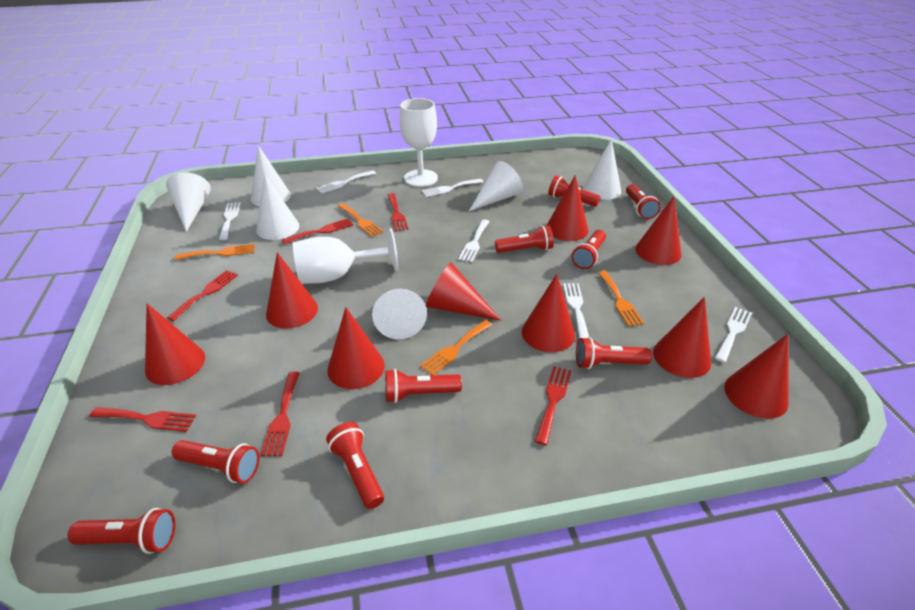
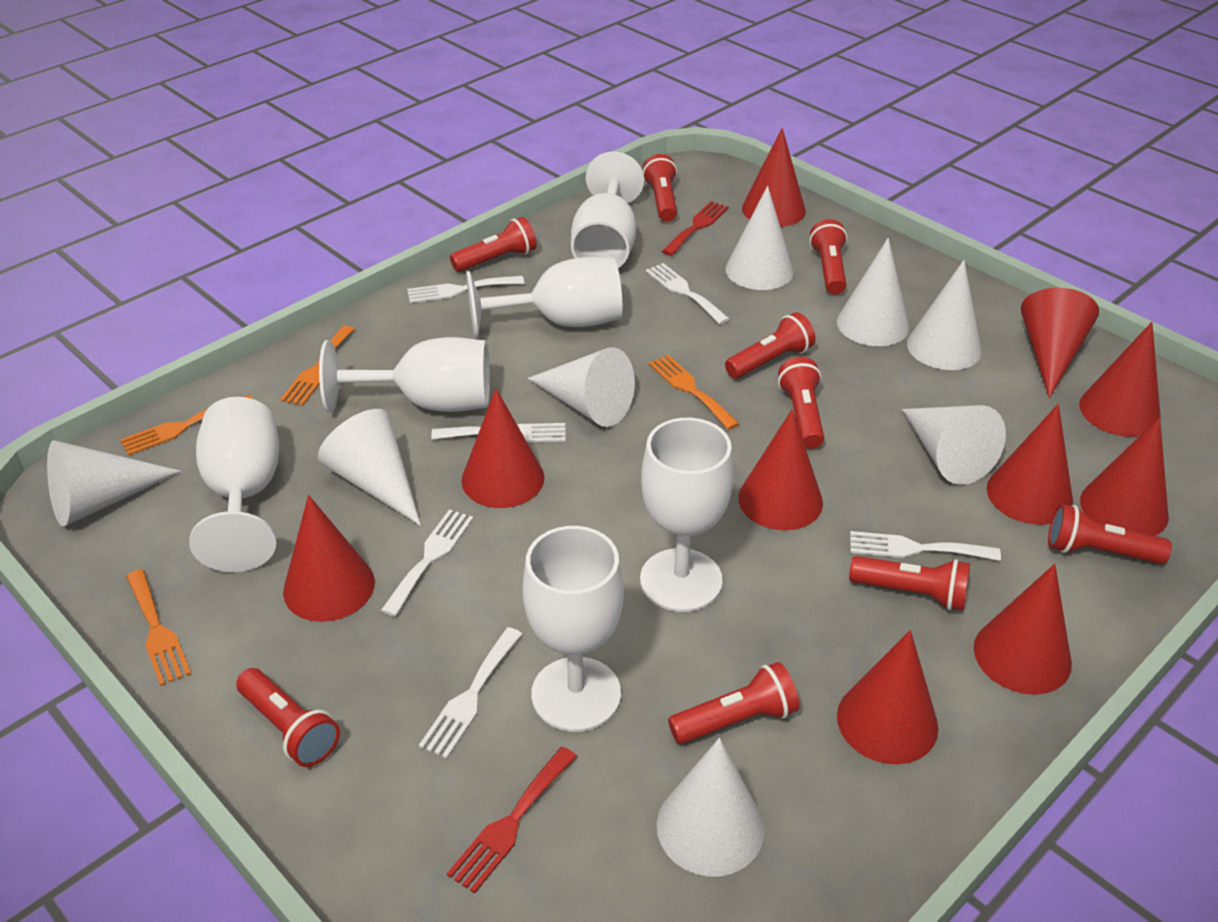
red cone: [145,304,205,385] [266,252,318,329] [327,307,385,389] [426,262,502,321] [522,274,575,352] [546,175,588,241] [635,196,681,265] [653,297,711,378] [724,334,789,419] = 9 -> [283,495,375,622] [462,389,544,508] [738,409,823,530] [742,128,806,227] [837,630,938,764] [974,564,1072,695] [987,404,1073,525] [1021,288,1099,398] [1079,322,1161,437] [1080,417,1169,536] = 10
red fork: [90,407,196,432] [167,270,238,321] [261,372,300,456] [282,218,353,244] [388,193,408,231] [535,366,571,445] = 6 -> [447,747,577,894] [662,201,729,256] = 2
white cone: [166,172,211,232] [251,145,291,207] [256,174,299,240] [372,289,427,339] [469,161,523,211] [582,139,621,200] = 6 -> [47,440,181,527] [318,409,421,526] [527,347,635,427] [657,738,764,877] [725,186,794,290] [837,238,909,346] [902,405,1006,485] [907,260,982,370] = 8
white goblet: [293,228,398,284] [400,98,438,187] = 2 -> [189,397,279,572] [319,337,490,412] [466,257,622,339] [523,526,624,732] [571,152,644,268] [640,418,734,612] = 6

